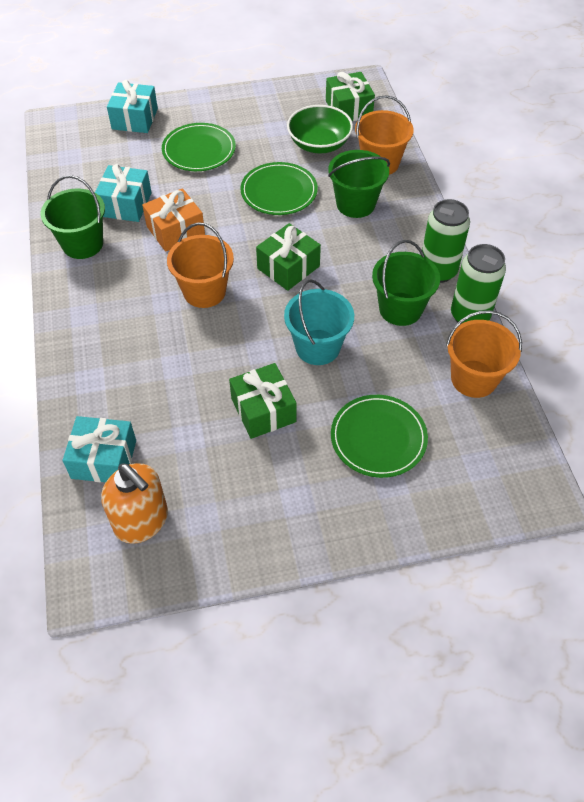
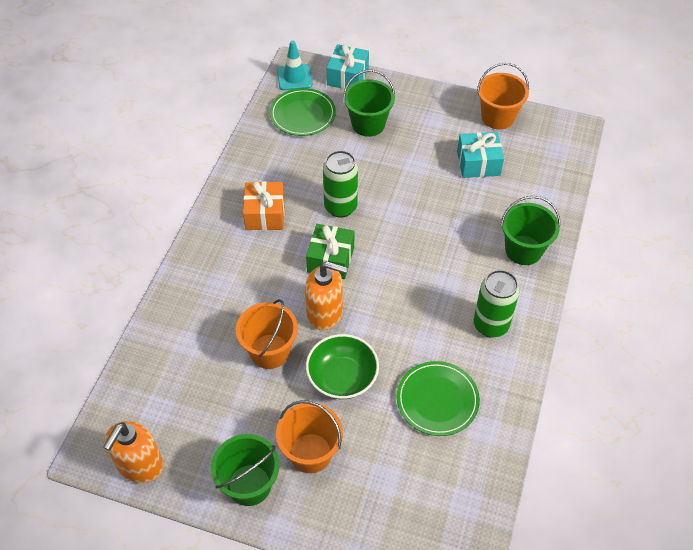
green gift: [229,363,297,439] [256,223,321,291] [326,72,375,121] = 3 -> [306,224,354,279] = 1
green plate: [162,123,236,171] [240,162,318,215] [331,395,428,478] = 3 -> [270,88,336,136] [397,361,480,436] = 2
orange soap dispenser: [101,463,168,544] = 1 -> [103,421,163,483] [305,261,348,330] = 2
turquoise bucket: [284,279,354,365] = 1 -> none = 0
turquoise gift: [63,416,136,482] [95,164,152,222] [107,80,158,133] = 3 -> [327,44,369,89] [457,132,504,178] = 2
turquoise traffic cone: none = 0 -> [277,40,313,91] = 1

